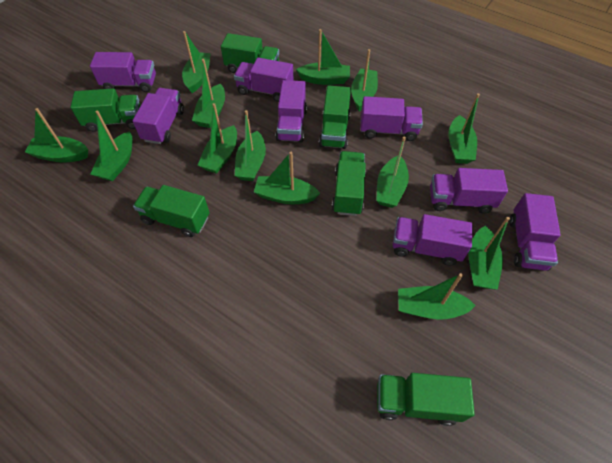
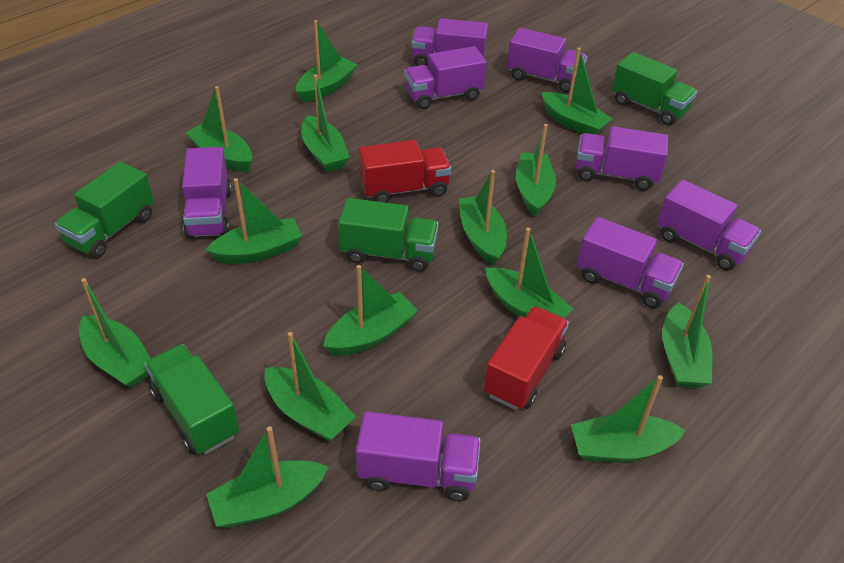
green boat: [25,108,88,162] [91,110,132,181] [182,31,211,93] [192,59,225,128] [198,103,237,174] [235,110,266,181] [254,152,320,204] [296,29,350,85] [351,49,378,112] [376,136,409,208] [398,273,476,320] [448,93,480,164] [468,217,510,290] = 13 -> [79,278,151,388] [186,86,252,172] [206,178,302,264] [206,426,329,528] [264,332,356,442] [296,20,357,102] [301,75,350,172] [323,265,418,356] [458,170,507,265] [486,227,573,318] [516,124,556,216] [542,48,613,135] [571,375,686,462] [662,275,713,388] = 14
green truck: [70,88,141,132] [133,185,210,237] [221,33,279,73] [319,85,351,149] [332,151,366,216] [377,373,475,426] = 6 -> [55,162,154,258] [144,344,239,455] [339,198,439,272] [612,52,697,125] = 4
red truck: none = 0 -> [359,140,451,203] [484,306,569,410] = 2

